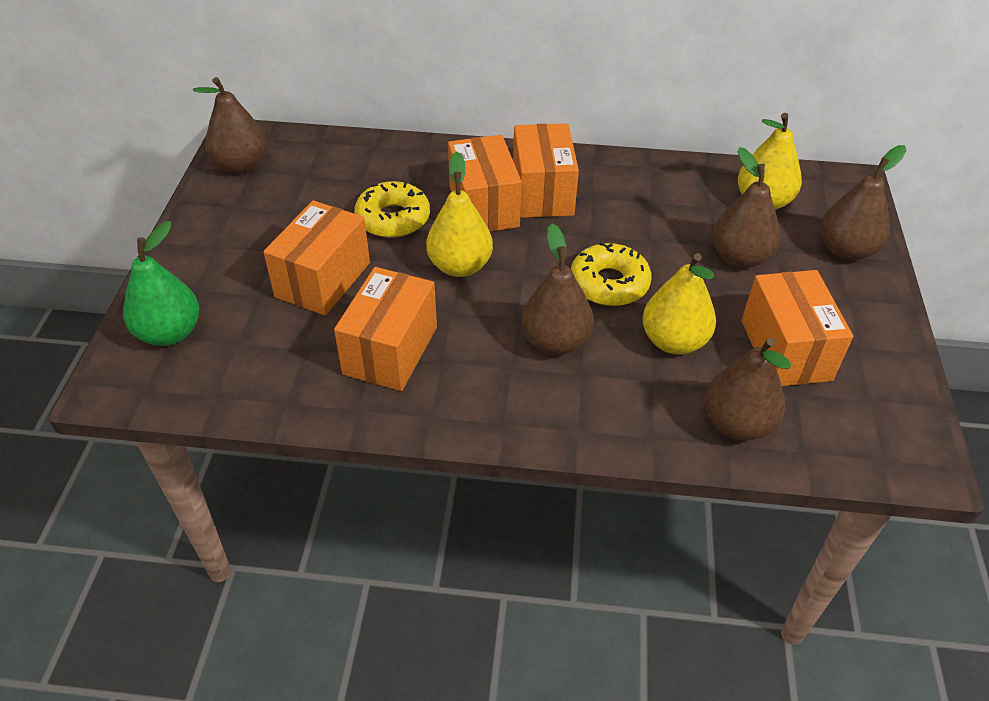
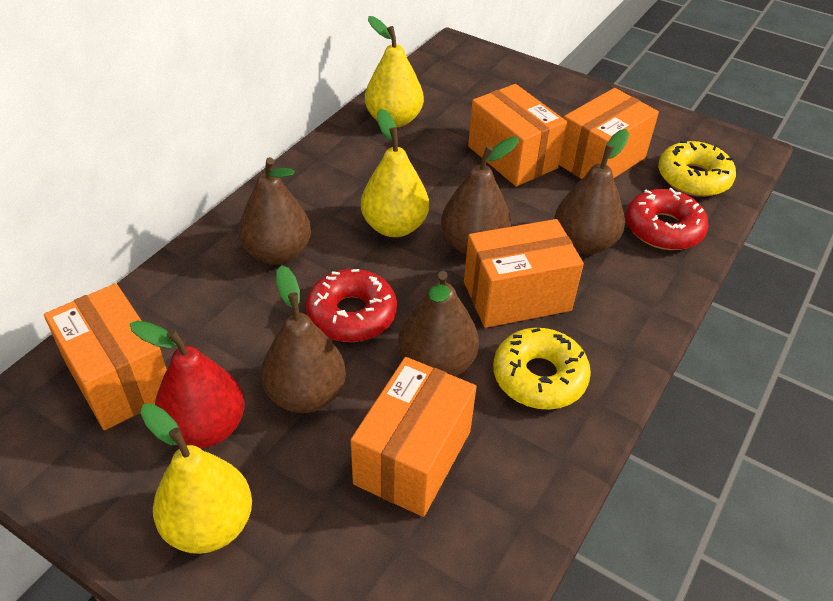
green pear: [123,221,199,346] = 1 -> none = 0
red donut: none = 0 -> [306,269,397,342] [626,188,709,250] = 2
red pear: none = 0 -> [130,320,245,449] = 1

